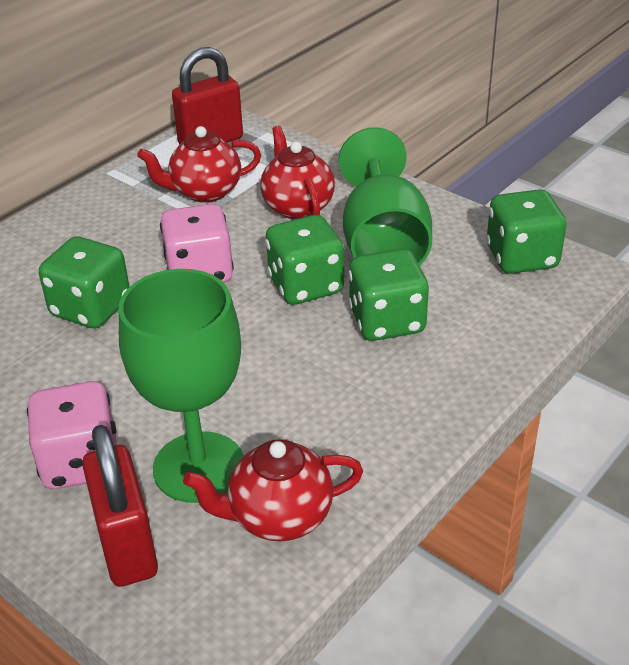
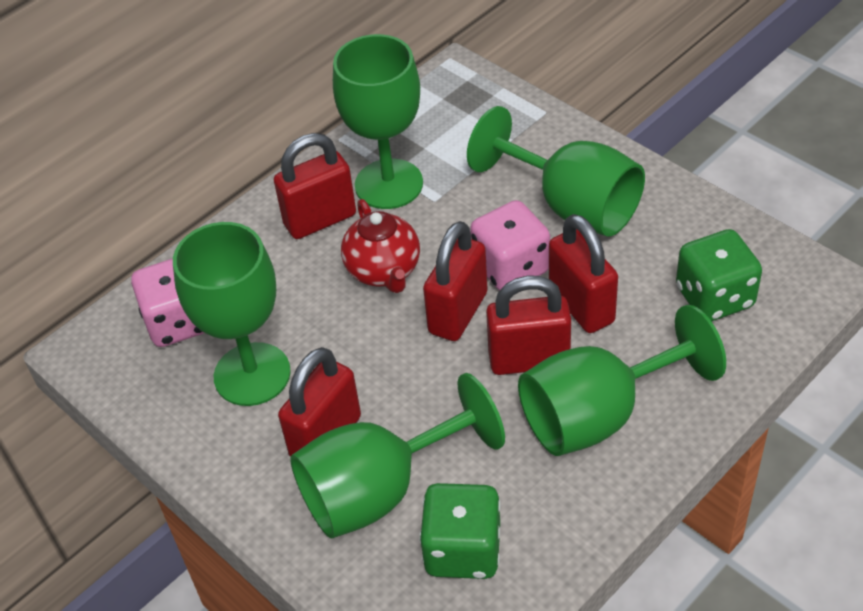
green dice: [39,237,130,328] [265,215,344,305] [348,249,429,341] [486,189,567,274] = 4 -> [419,483,501,579] [676,229,762,322] = 2
green goblet: [119,269,244,503] [339,127,432,266] = 2 -> [173,222,291,406] [290,373,505,538] [333,34,423,209] [467,106,645,237] [518,305,726,456] = 5
red padlock: [82,425,158,587] [172,47,243,145] = 2 -> [274,133,356,239] [278,347,361,457] [423,221,488,341] [486,275,571,375] [549,214,618,333] = 5
red teapot: [137,126,261,203] [183,439,363,541] [260,126,335,219] = 3 -> [341,199,420,293] = 1

